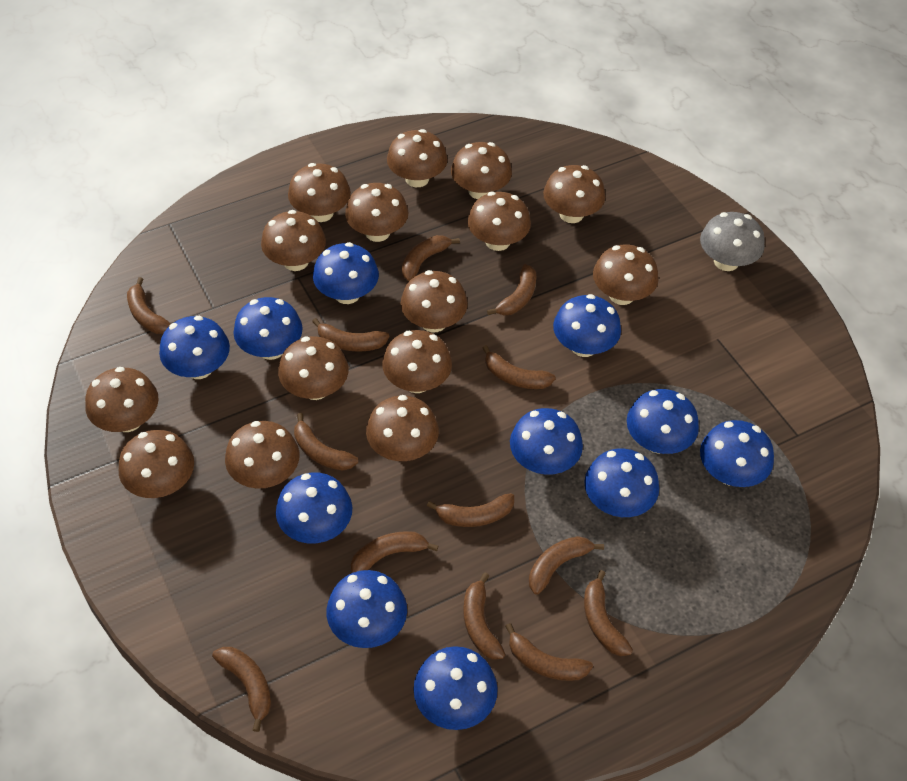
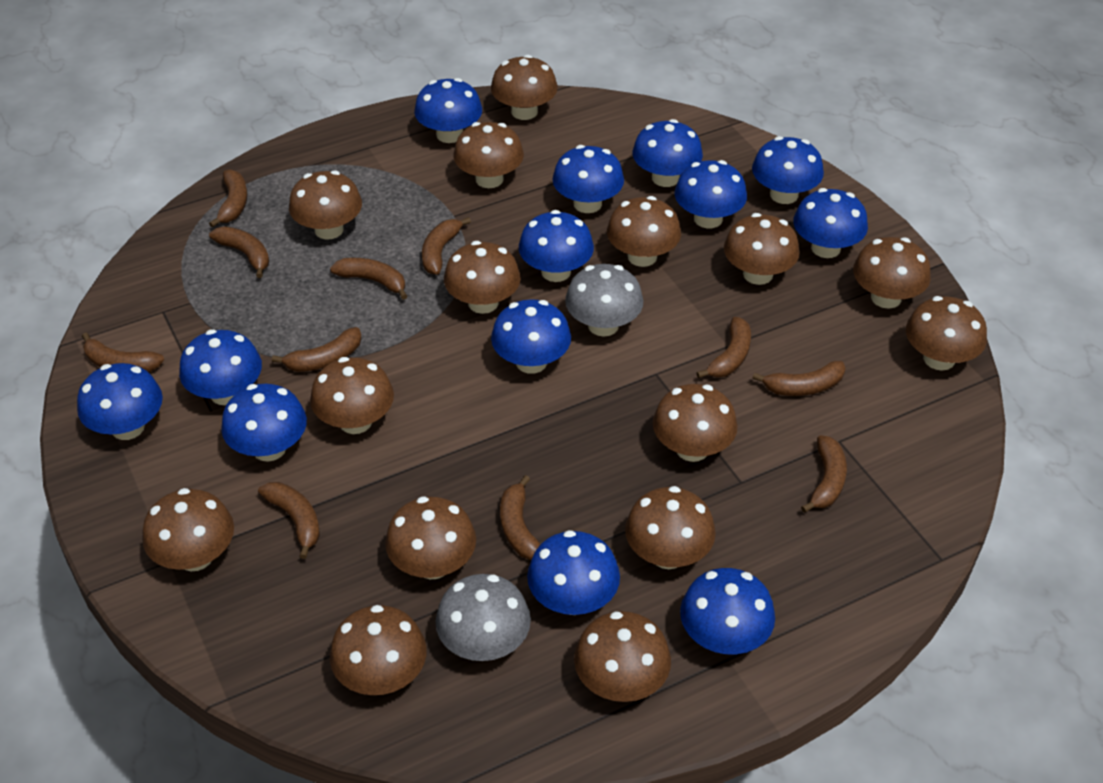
blue mushroom: [159,316,230,379] [234,297,303,360] [276,472,352,543] [313,242,379,304] [326,570,407,648] [413,646,498,730] [510,408,583,475] [553,294,621,357] [584,449,659,517] [627,389,699,454] [700,420,774,487] = 11 -> [77,363,163,440] [179,329,262,405] [221,384,307,462] [414,78,482,143] [491,299,571,374] [519,210,594,282] [527,530,620,615] [552,145,624,213] [632,119,703,187] [675,160,747,228] [680,568,775,654] [752,136,824,204] [793,188,868,258] = 13
brown banana: [127,277,171,334] [212,647,271,732] [294,413,358,471] [312,318,389,352] [351,531,438,573] [402,235,460,281] [427,493,514,527] [463,572,505,660] [483,345,556,389] [487,264,536,316] [505,623,593,681] [529,536,604,594] [584,570,633,656] = 13 -> [82,333,164,372] [209,169,247,228] [209,226,269,278] [258,482,320,559] [272,327,362,372] [330,258,407,300] [422,217,471,275] [500,475,540,560] [696,317,751,378] [752,361,846,396] [801,435,847,513] = 11
grey mushroom: [700,212,765,271] = 1 -> [436,574,531,661] [565,264,643,337] = 2

